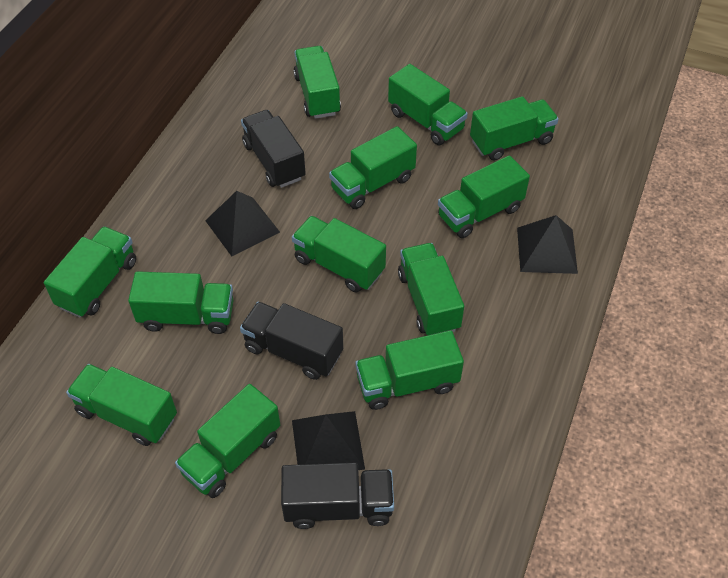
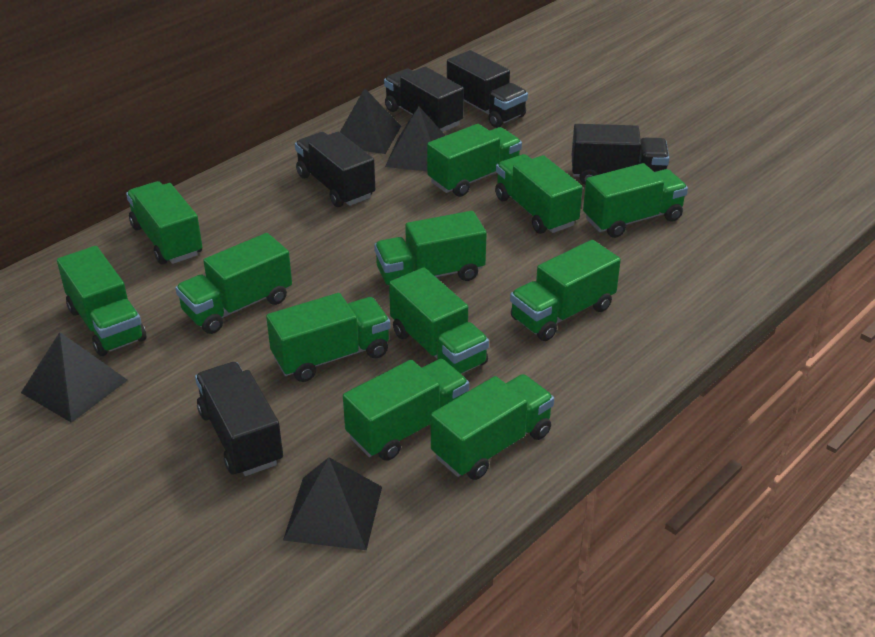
black pyramid: [205,191,280,256] [292,411,365,470] [517,215,578,274] = 3 -> [21,332,128,423] [283,457,382,550] [340,88,401,154] [385,107,446,172] = 4
black truck: [240,302,343,380] [241,110,306,188] [281,463,394,529] = 3 -> [195,362,283,476] [295,132,375,207] [384,67,464,132] [447,50,528,128] [572,124,669,185] = 5

